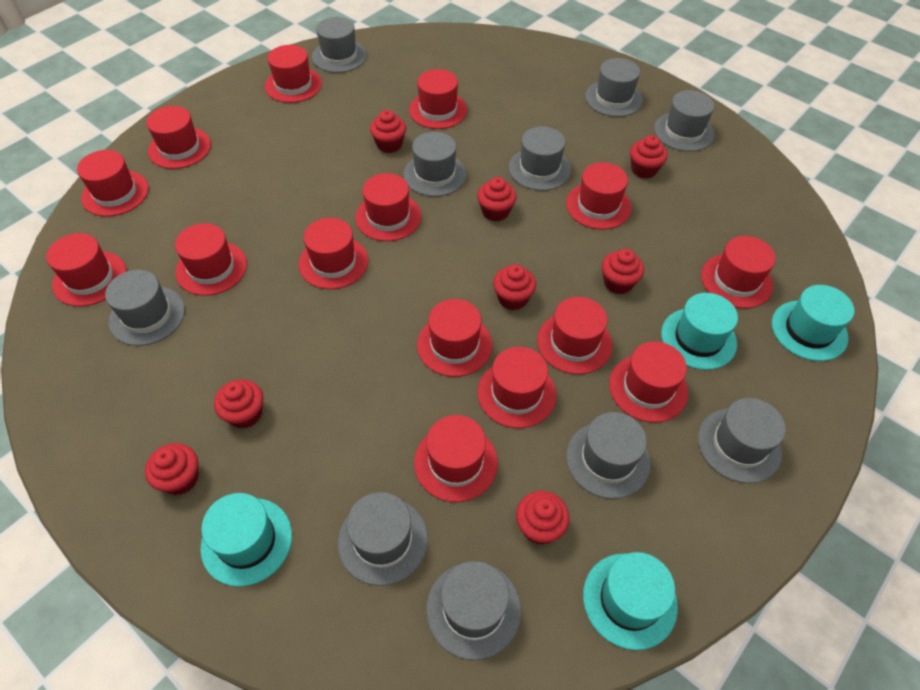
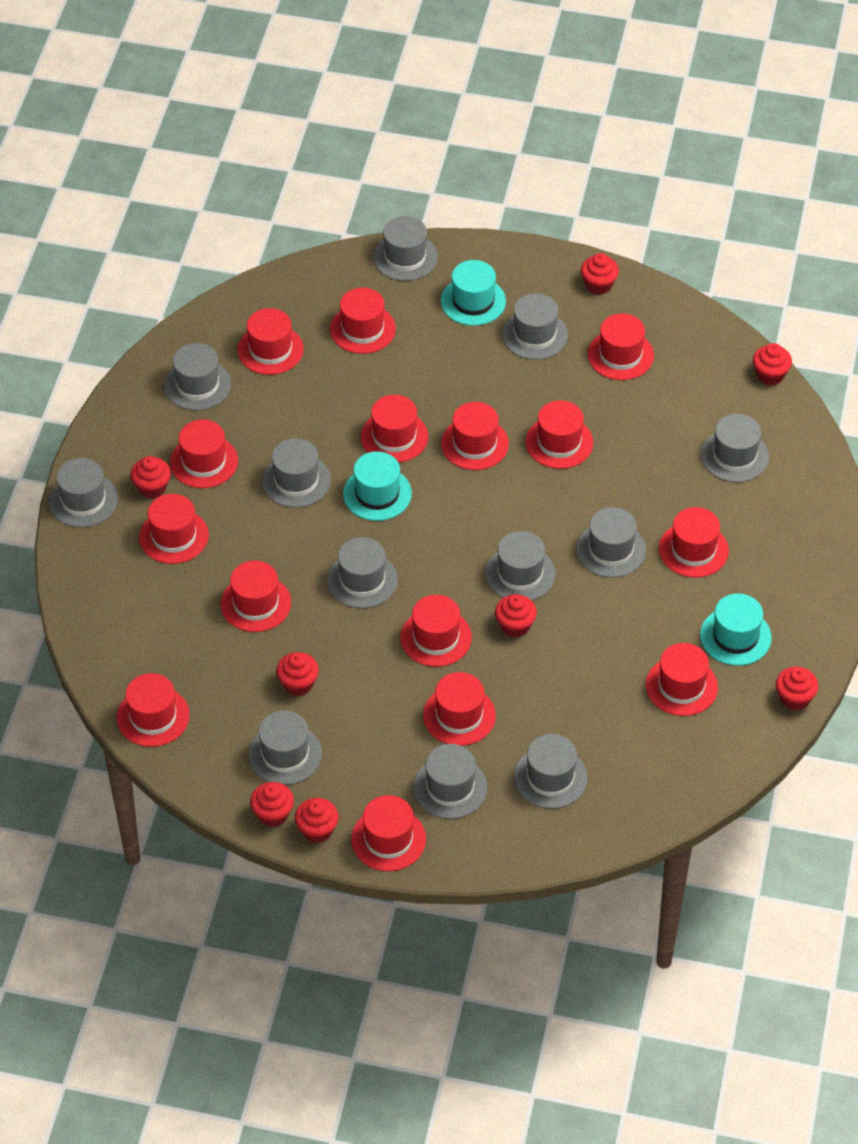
grey hat: [105,270,185,346] [312,17,367,73] [338,492,428,586] [403,132,466,197] [426,561,521,660] [509,126,571,191] [566,412,650,499] [585,58,643,117] [654,90,715,152] [698,398,786,483] = 10 -> [49,458,118,527] [164,343,231,410] [248,711,322,785] [262,438,331,508] [327,537,398,608] [373,216,438,281] [413,744,487,819] [485,531,556,601] [502,293,568,360] [514,734,588,809] [576,507,646,578] [701,414,769,482] = 12
turquoise hat: [200,493,292,587] [583,552,678,650] [661,293,738,370] [772,285,855,361] = 4 -> [343,451,412,521] [441,260,506,326] [700,593,772,666] = 3

